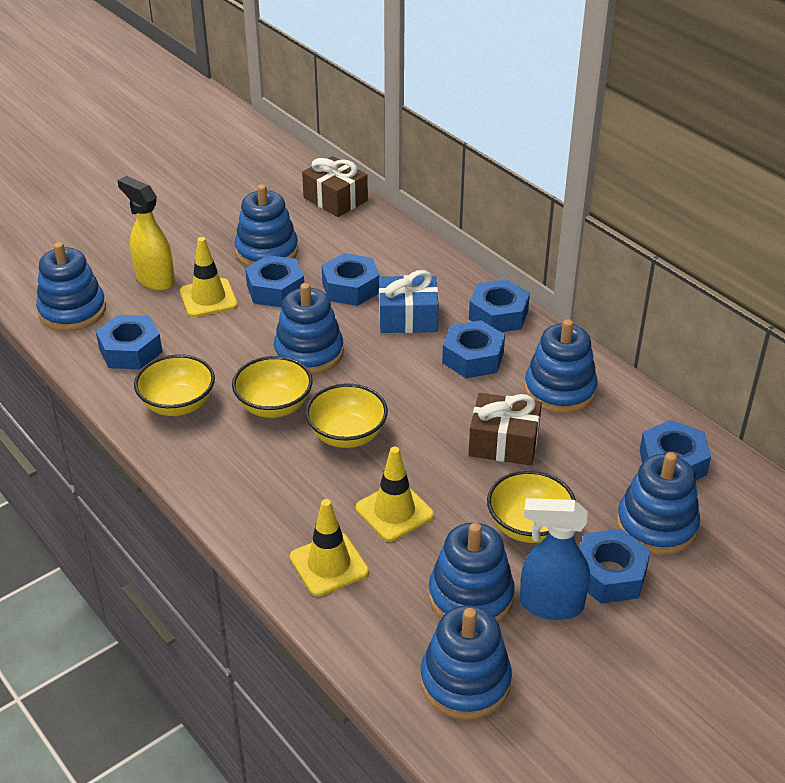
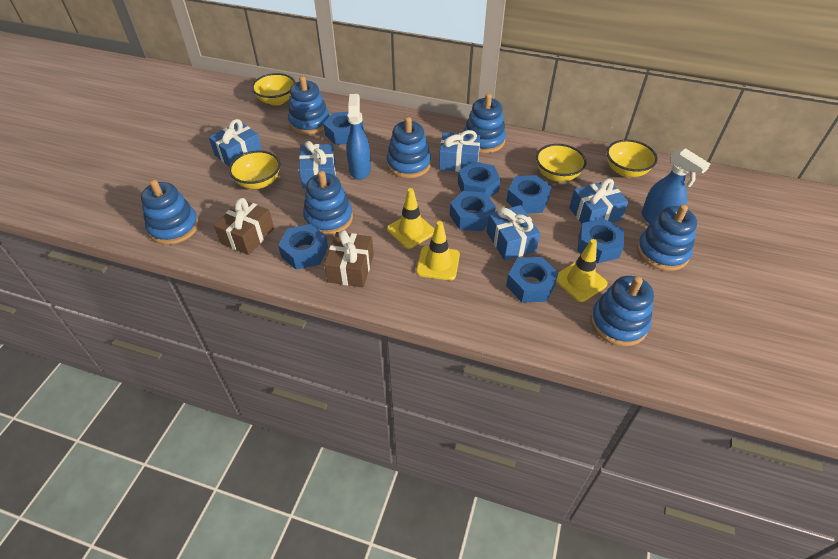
blue gift: [379,270,439,333] = 1 -> [209,119,262,166] [299,141,336,188] [439,130,480,172] [486,205,541,260] [569,178,628,224] = 5
blue spray bottle: [520,498,590,620] = 1 -> [346,94,371,180] [642,148,710,224] = 2
yellow spray bottle: [117,176,175,291] = 1 -> none = 0

